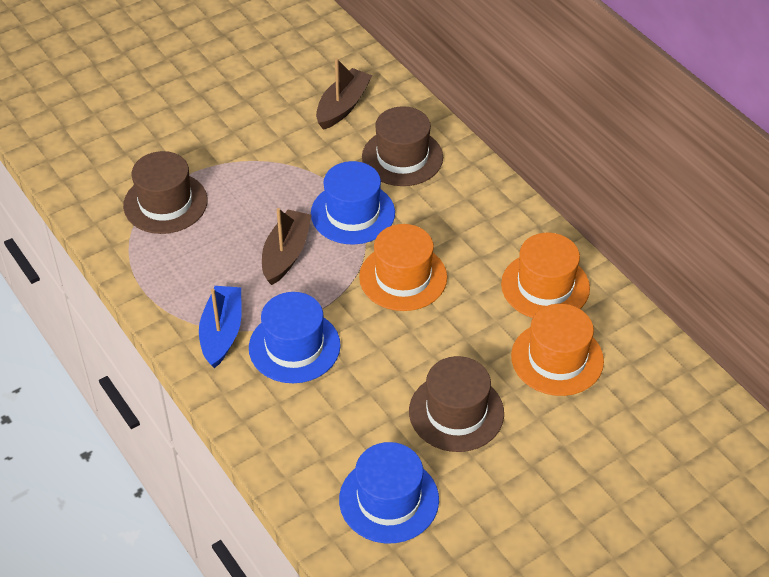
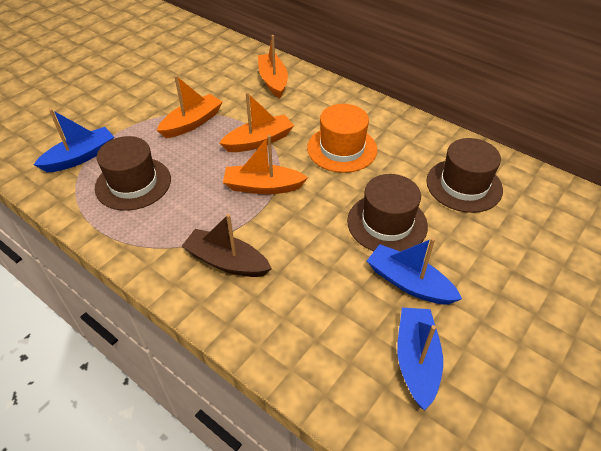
blue boat: [199,286,242,368] = 1 -> [33,109,114,172] [367,238,462,304] [397,308,443,410] = 3
blue hat: [249,292,341,383] [311,161,395,244] [339,442,439,543] = 3 -> none = 0
brown boat: [262,208,312,285] [316,58,373,130] = 2 -> [182,214,272,277] = 1
orange boat: none = 0 -> [157,75,223,138] [219,92,294,152] [223,135,308,194] [258,35,288,98] = 4
orange hat: [359,224,447,311] [501,233,590,318] [511,304,604,396] = 3 -> [307,104,377,173] = 1

